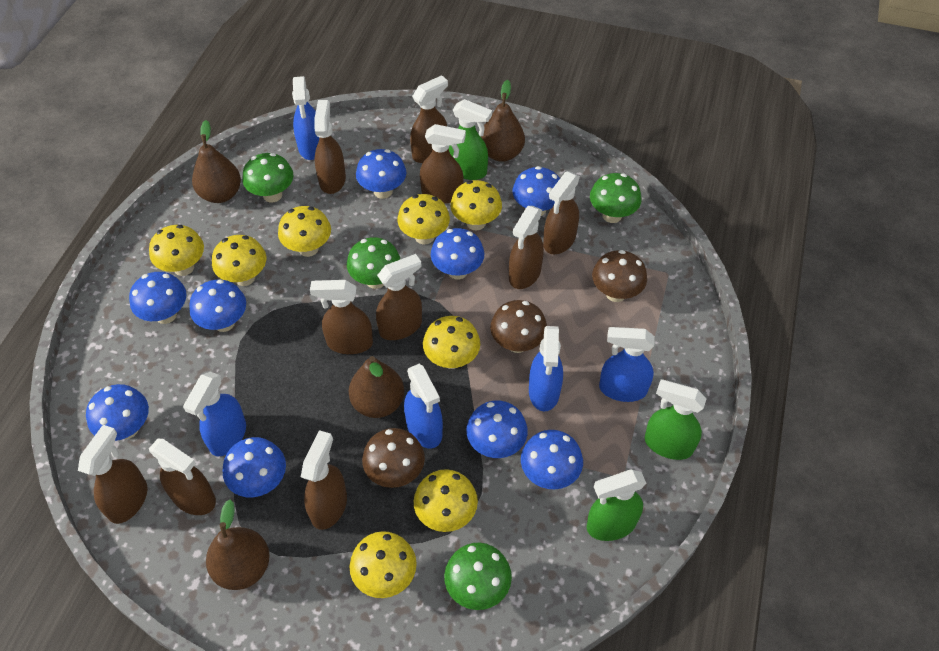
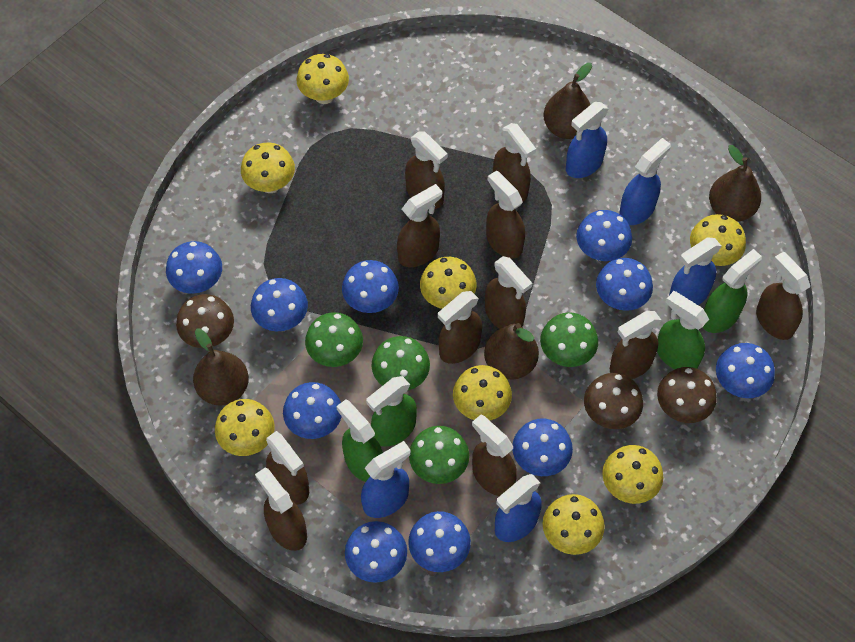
blue mushroom: [86,384,149,441] [129,272,187,324] [189,279,246,332] [223,437,286,497] [356,149,406,199] [431,228,484,279] [466,400,528,458] [513,166,560,216] [521,430,583,489] = 9 -> [166,241,222,294] [251,278,308,331] [283,382,342,439] [342,260,399,313] [345,521,407,583] [408,511,471,572] [513,419,573,476] [576,210,632,261] [596,258,653,311] [716,343,775,398] = 10
brown spray bottle: [78,425,148,524] [149,439,216,515] [301,430,347,530] [310,280,373,354] [314,100,346,194] [376,254,422,340] [410,75,448,163] [420,124,466,204] [509,206,544,289] [543,171,580,254] = 10 -> [255,468,307,551] [266,431,309,505] [397,184,442,267] [405,131,448,209] [438,291,482,364] [472,415,517,496] [485,256,532,329] [486,171,525,259] [493,123,536,201] [610,311,661,379] [756,252,810,340] = 11
green spray bottle: [449,99,492,180] [586,469,646,541] [645,379,706,460] = 3 -> [336,400,383,482] [366,376,417,447] [657,291,709,369] [703,249,762,333] = 4

